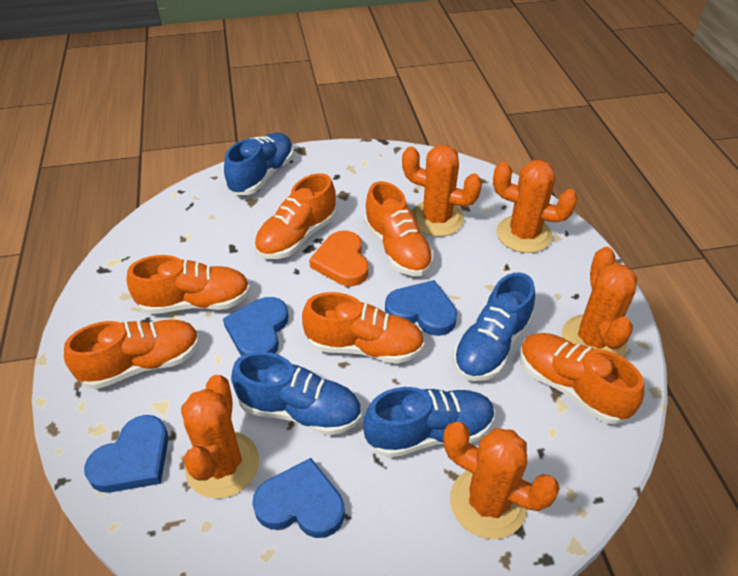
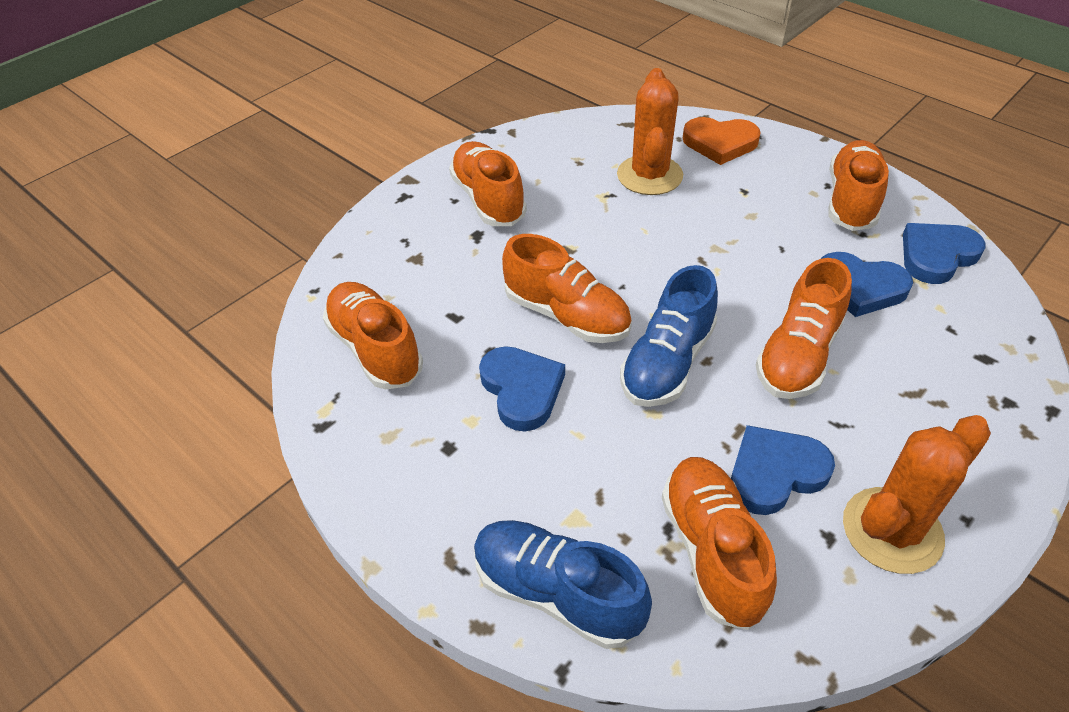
blue shoe: [224,133,294,195] [231,352,361,435] [363,387,495,458] [453,272,535,381] = 4 -> [474,520,652,649] [620,265,718,407] = 2
orange cactus: [181,375,259,499] [402,145,482,237] [444,422,560,539] [493,160,578,253] [562,247,638,357] = 5 -> [617,68,683,195] [843,415,991,574] = 2

